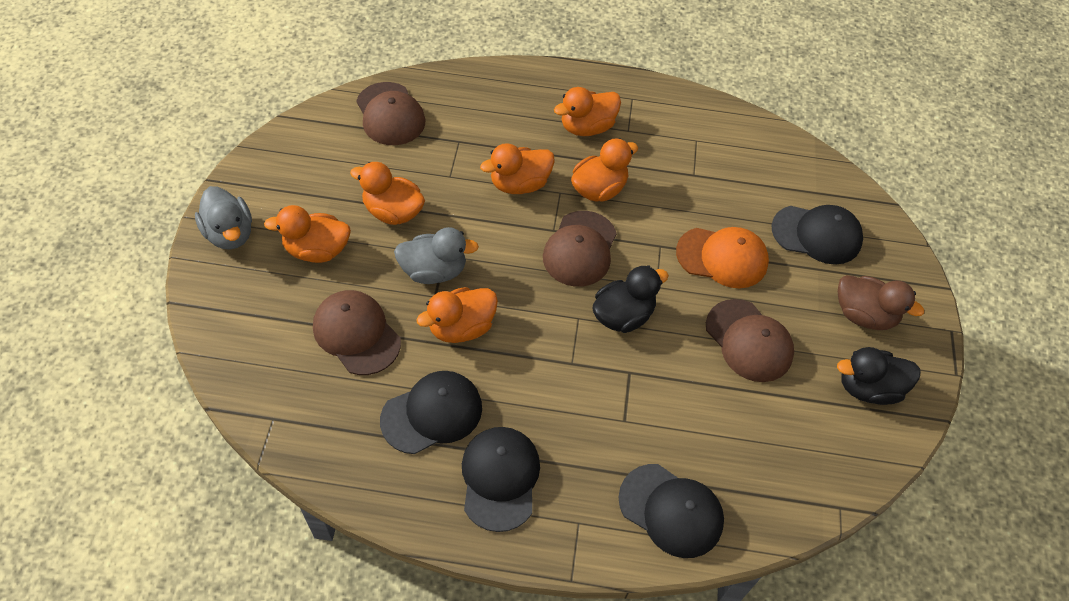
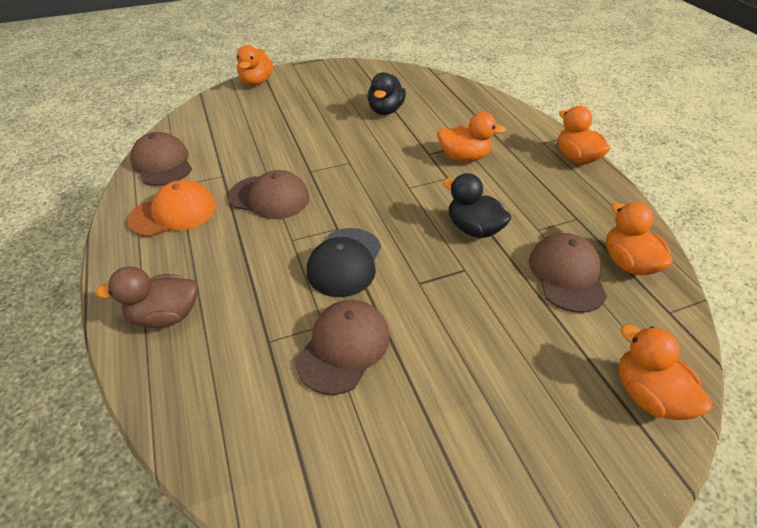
black cap: [380,371,482,454] [462,427,540,532] [618,464,724,558] [772,205,863,265] = 4 -> [307,228,381,297] = 1
grey duck: [195,186,252,250] [394,227,479,284] = 2 -> none = 0
orange duck: [264,205,351,263] [350,162,425,225] [416,287,498,343] [480,143,555,194] [554,87,621,136] [571,138,638,202] = 6 -> [236,45,273,86] [437,112,506,162] [558,106,610,164] [606,202,673,275] [619,324,712,420] = 5

